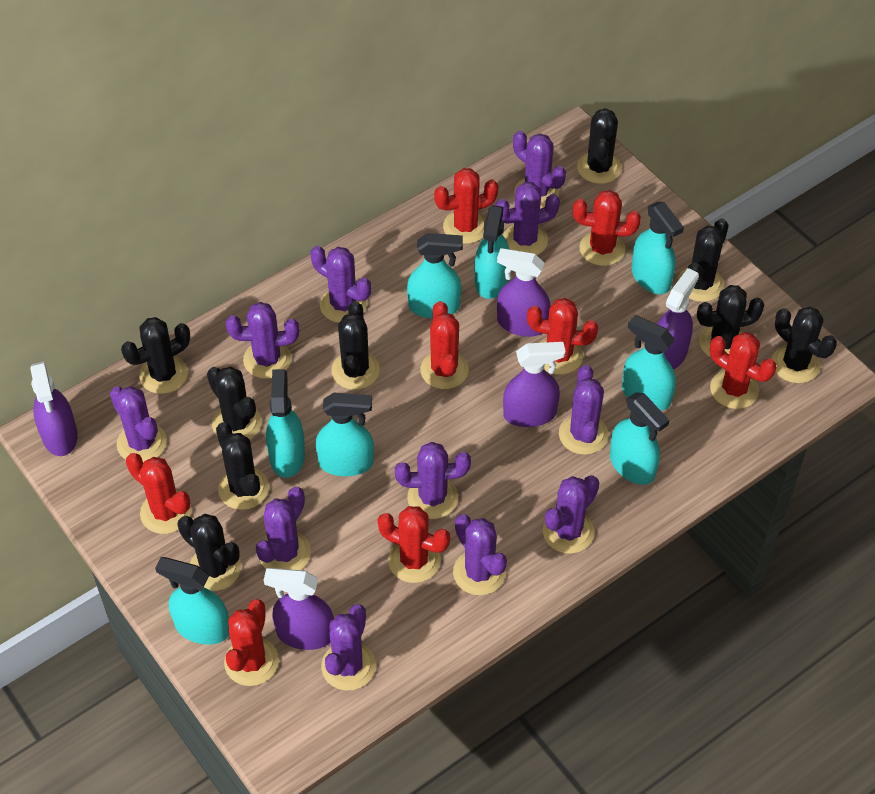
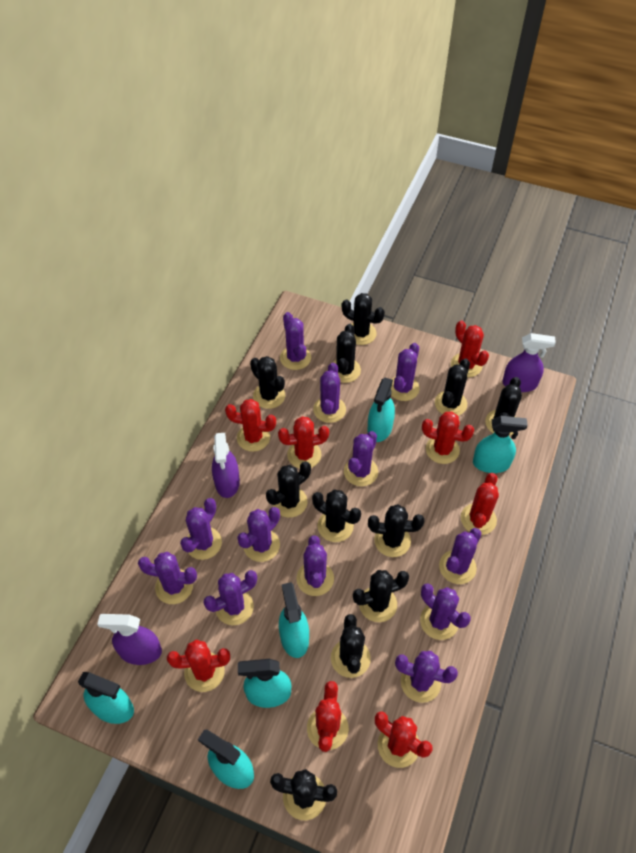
black cactus: [121,317,190,394] [178,514,241,591] [207,366,262,440] [216,422,269,510] [331,301,380,390] [577,108,621,184] [677,219,729,302] [697,285,765,357] [772,307,837,383] = 9 -> [250,356,285,409] [266,461,311,518] [270,769,337,820] [312,490,361,542] [331,614,371,678] [332,324,361,383] [342,293,385,345] [353,570,409,622] [368,504,425,557] [435,359,470,416] [485,377,522,436] = 11
purple cactus: [110,386,167,462] [226,302,299,379] [256,487,311,570] [311,246,371,323] [321,604,376,691] [395,442,471,519] [453,514,507,595] [495,182,560,255] [513,131,566,209] [543,475,599,554] [559,365,608,455] = 11 -> [138,552,197,604] [180,498,222,560] [203,570,257,625] [237,507,280,562] [280,312,311,370] [296,535,334,596] [313,363,346,423] [344,431,378,486] [391,343,419,401] [395,651,458,703] [420,584,471,640] [439,528,482,584] = 12
purple spray bottle: [30,361,78,456] [264,568,334,650] [497,248,551,337] [503,342,566,427] [657,268,699,370] = 5 -> [97,614,162,665] [212,433,240,498] [502,333,556,392] = 3
turquoise spray bottle: [155,557,229,645] [266,369,305,478] [315,393,374,476] [407,233,463,318] [475,205,509,299] [610,392,670,485] [622,315,676,411] [632,202,684,294] = 8 -> [78,672,134,724] [198,730,254,789] [238,659,291,708] [279,582,309,658] [367,378,395,442] [473,416,528,473] = 6

